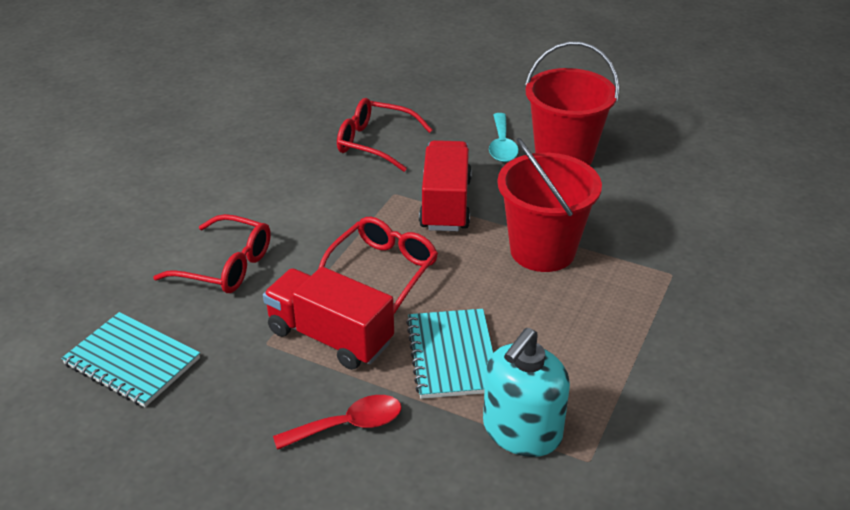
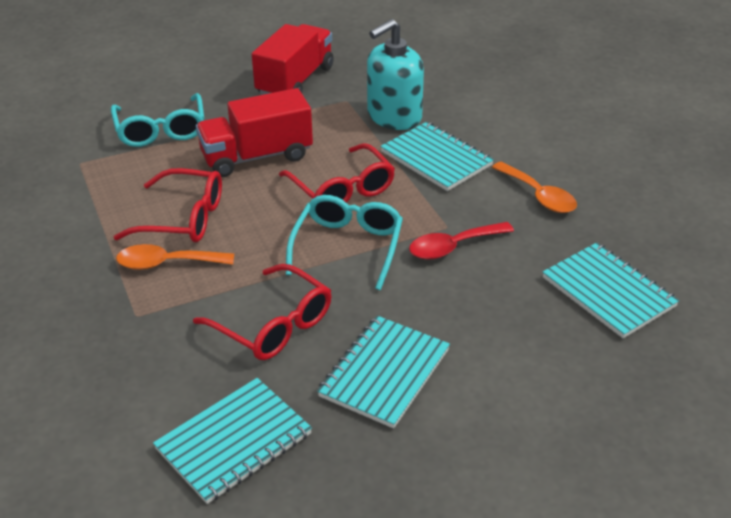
orange spoon: none = 0 -> [116,244,234,270] [492,162,577,213] = 2
red bucket: [497,138,602,272] [525,41,619,166] = 2 -> none = 0
turquoise glasses: none = 0 -> [111,93,204,147] [286,195,403,290] = 2
turquoise notebook: [61,312,200,407] [406,309,493,399] = 2 -> [153,378,312,504] [317,316,450,429] [380,122,494,191] [543,242,679,338] = 4
turquoise spoon: [489,113,519,162] = 1 -> none = 0

